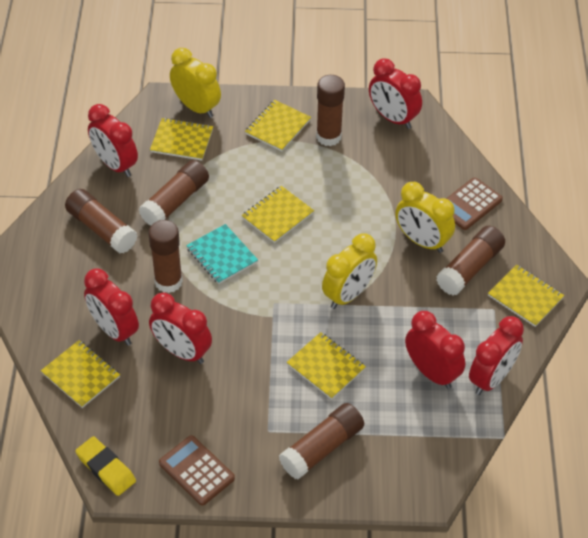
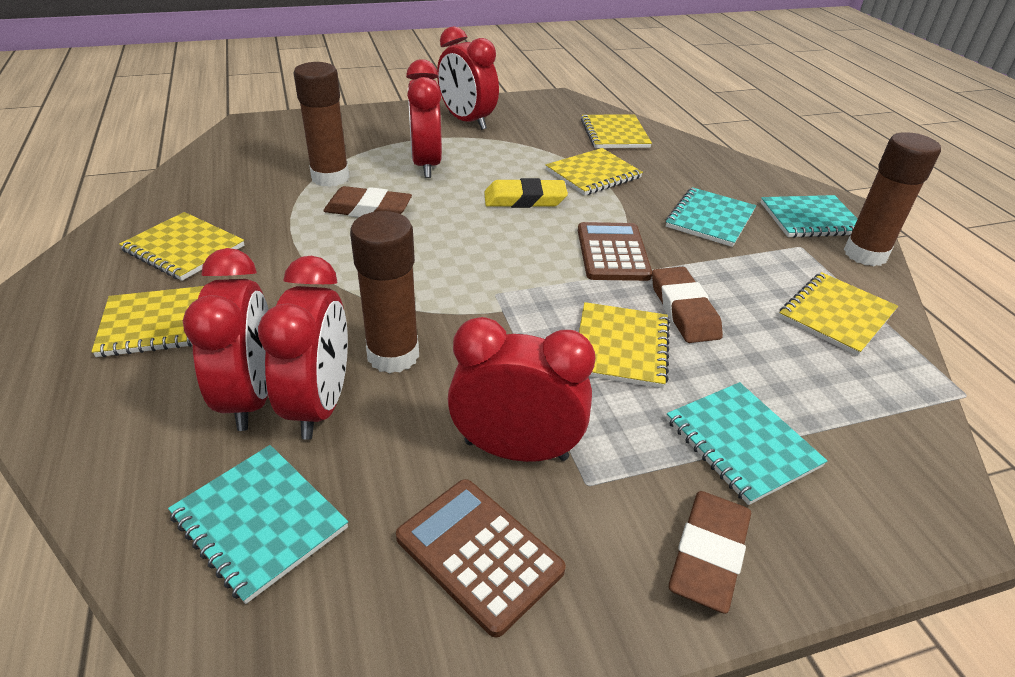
brown eraser: none = 0 -> [323,186,412,217] [652,267,723,343] [669,491,751,614] = 3
brown glue stick: [65,189,137,253] [139,160,209,225] [148,220,183,293] [279,403,364,479] [316,75,345,146] [436,226,505,296] = 6 -> [294,62,349,187] [350,211,419,373] [844,132,941,266] = 3
red clock: [84,269,139,346] [88,104,138,177] [149,292,212,364] [369,58,422,129] [405,311,465,389] [469,316,524,395] = 6 -> [183,248,269,431] [258,256,348,440] [406,59,442,178] [437,26,499,130] [448,317,595,462] = 5
turquoise notebook: [186,224,258,284] = 1 -> [168,445,348,604] [666,187,756,247] [667,382,827,505] [760,195,857,238] = 4
yellow clock: [170,48,221,118] [322,233,377,309] [395,182,455,253] = 3 -> none = 0

